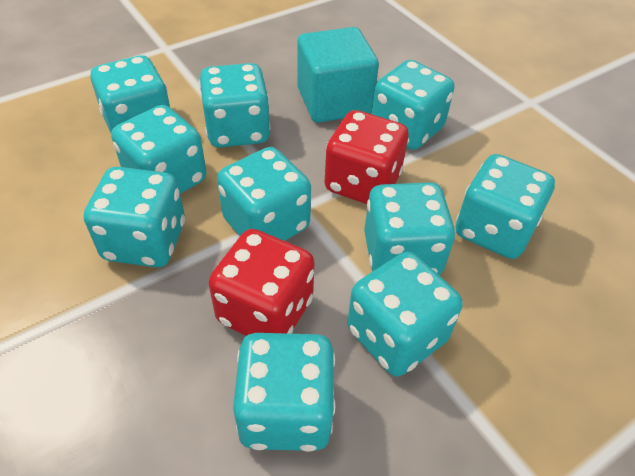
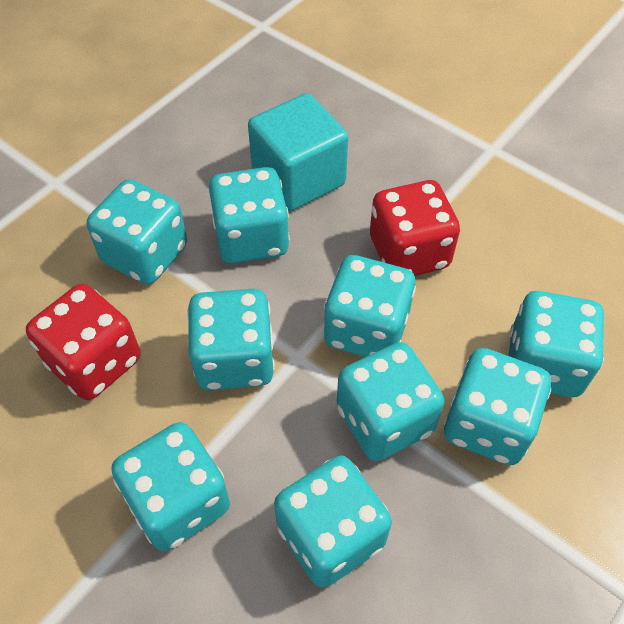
turquoise dice: [84,167,185,267] [91,55,170,133] [111,105,206,194] [199,63,270,148] [217,147,311,241] [233,333,335,452] [347,252,463,377] [364,182,455,275] [372,60,454,150] [456,154,555,259] = 10 -> [87,179,187,284] [111,422,230,551] [187,289,275,390] [209,167,290,264] [274,456,392,587] [323,255,416,357] [337,342,445,461] [444,348,551,465] [509,291,604,397] = 9

